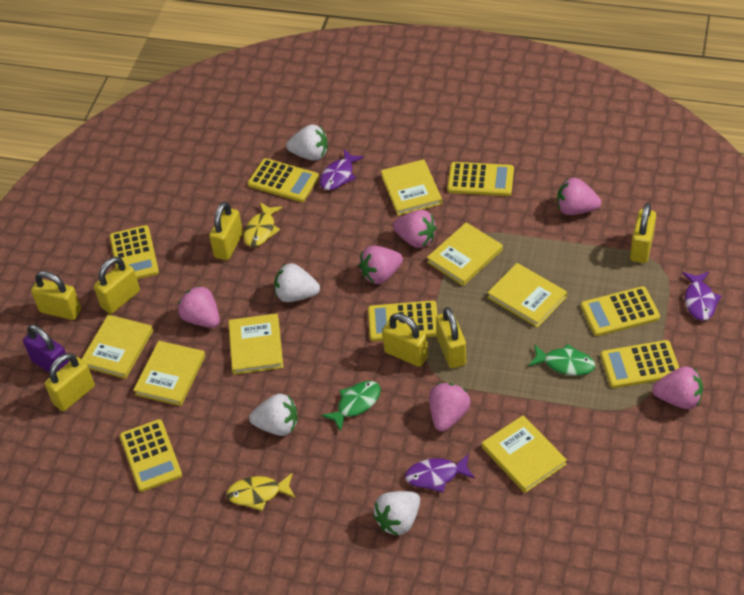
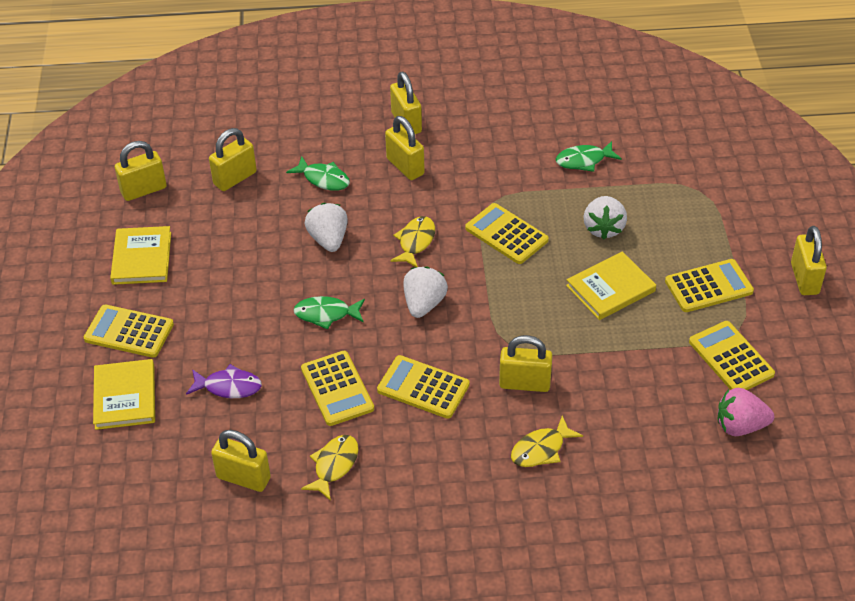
green fish: [321,381,381,432] [528,344,595,376] = 2 -> [286,157,350,191] [293,296,365,330] [556,141,622,172] = 3
pink strawberry: [178,285,220,328] [359,246,403,284] [393,210,437,248] [429,383,471,432] [557,178,601,215] [652,366,703,409] = 6 -> [718,388,774,436] = 1
purple fish: [320,149,364,190] [405,454,475,493] [682,272,721,321] = 3 -> [186,364,262,398] = 1
purple padlock: [23,325,69,372] = 1 -> none = 0
white strawberry: [249,394,297,436] [274,263,320,302] [286,125,327,161] [373,491,420,536] = 4 -> [305,203,348,252] [403,266,448,318] [583,196,627,239] = 3
yellow book: [81,314,153,379] [133,341,205,406] [228,313,283,375] [381,159,442,216] [427,222,503,286] [482,415,567,493] [487,263,567,328] = 7 -> [93,359,155,430] [110,226,171,285] [566,251,656,320] = 3
yellow calculator: [109,225,159,279] [120,419,182,492] [248,158,319,202] [368,301,437,341] [447,162,514,196] [581,286,660,336] [600,340,679,388] = 7 -> [84,305,174,358] [301,351,374,426] [377,355,470,419] [465,203,549,264] [665,259,754,312] [689,321,775,390] = 6
yellow fish: [226,473,296,511] [243,202,283,247] = 2 -> [301,435,358,501] [390,216,435,267] [511,416,583,467] = 3

